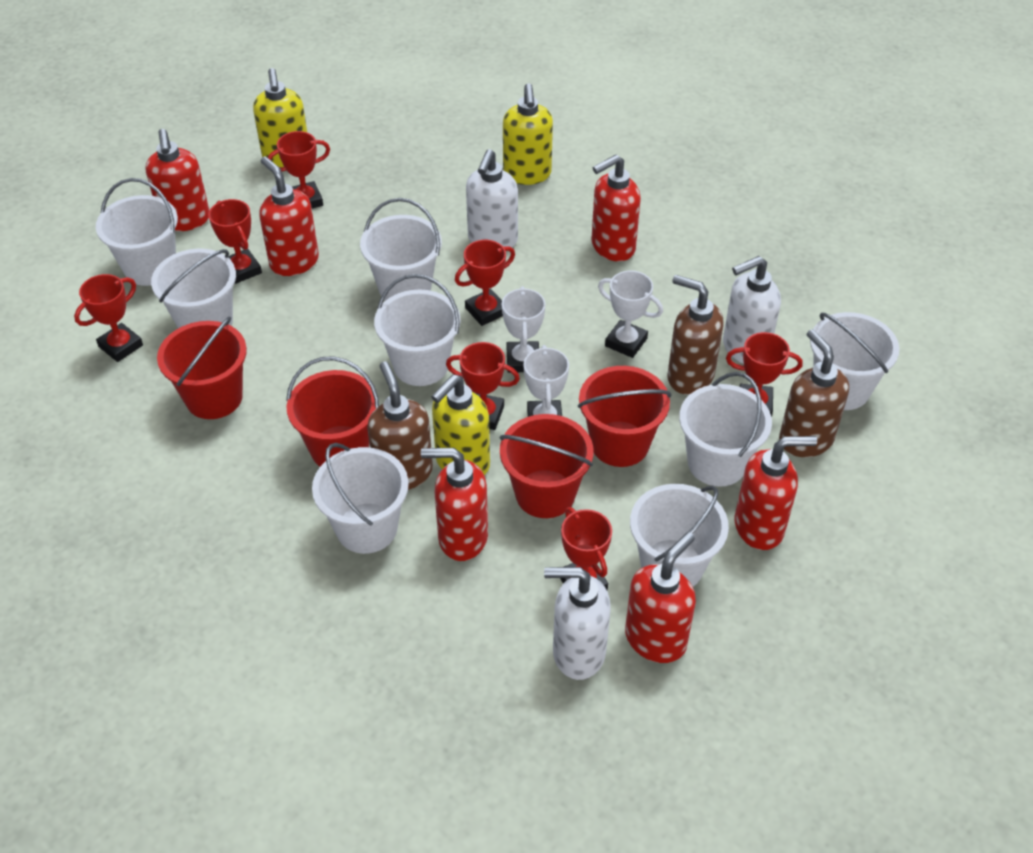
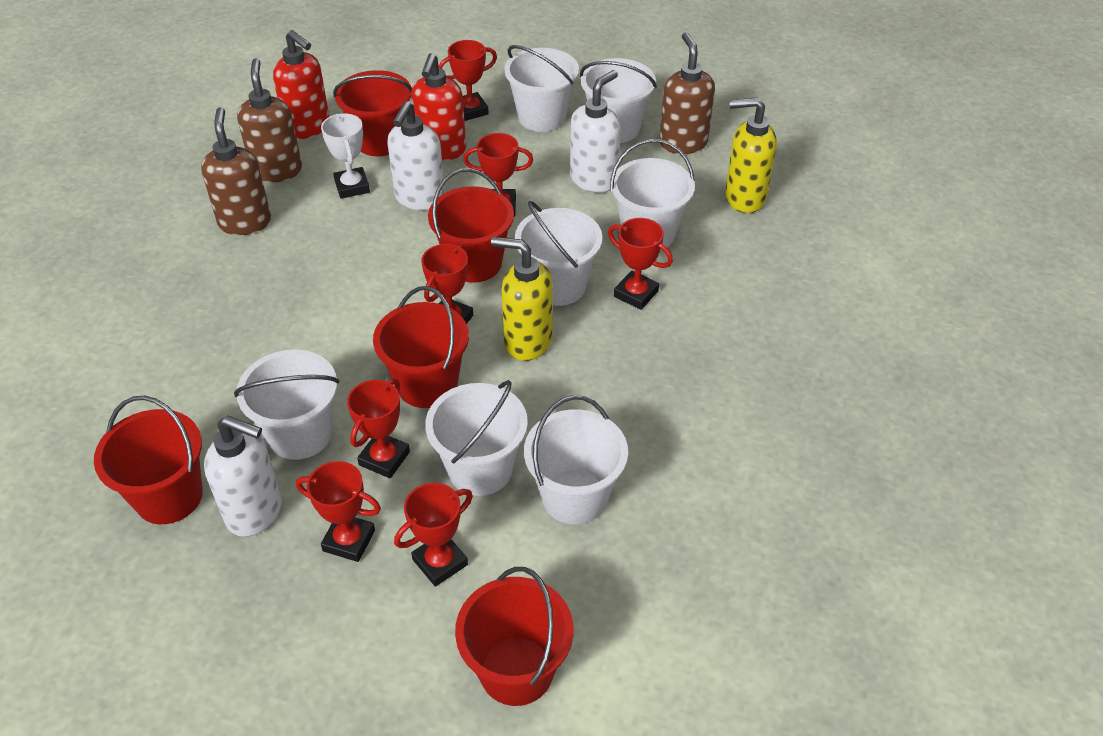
red bucket: [157,316,247,419] [286,356,379,466] [500,414,594,518] [578,366,672,467] = 4 -> [94,396,203,524] [333,70,412,156] [373,286,469,408] [428,168,514,283] [455,567,574,706] = 5
red soap dispenser: [146,129,209,231] [259,156,319,276] [421,448,488,561] [591,154,641,262] [625,532,696,663] [735,436,817,550] = 6 -> [273,30,330,139] [411,53,466,161] = 2
white bucket: [96,178,178,286] [151,249,236,328] [312,443,409,554] [360,198,442,301] [374,274,461,386] [630,484,729,587] [679,372,772,487] [810,312,899,410] = 8 -> [234,350,339,460] [425,380,528,496] [504,45,579,132] [515,201,603,306] [524,395,628,525] [580,58,657,143] [610,139,695,250] = 7
white trophy: [502,286,546,373] [523,345,569,417] [598,271,663,358] = 3 -> [321,113,370,199] = 1
yellow soap dispenser: [253,68,307,167] [431,374,490,475] [503,83,553,185] = 3 -> [491,237,553,361] [725,97,777,213] = 2

